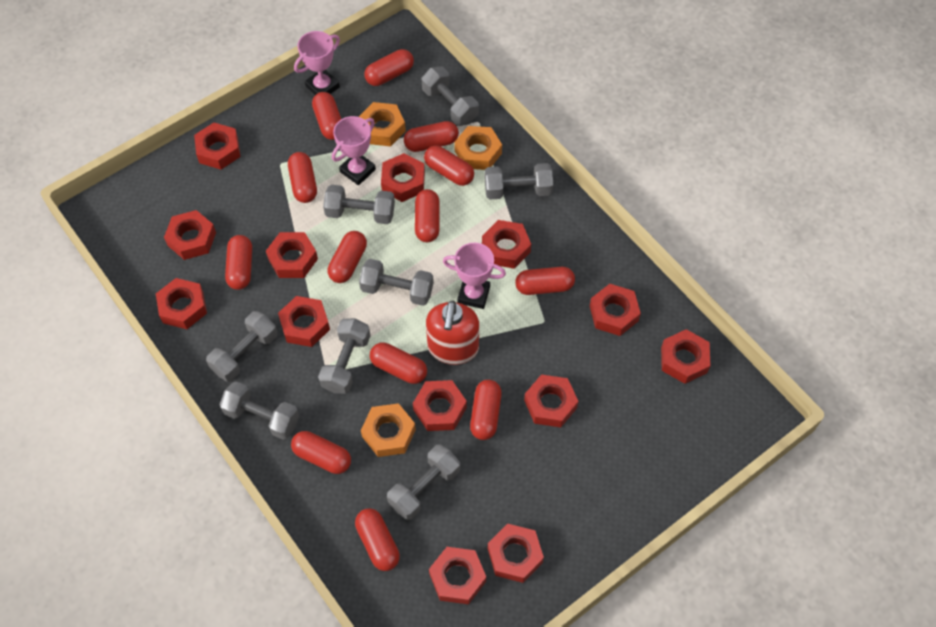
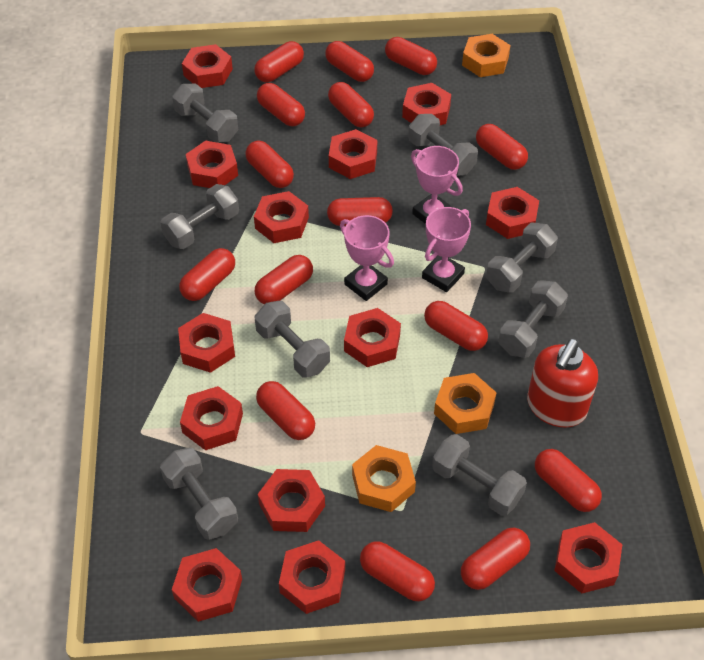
red capsule: [225,235,252,290] [288,152,317,203] [291,431,351,474] [312,92,341,140] [328,231,367,283] [355,508,400,571] [364,49,414,86] [370,342,427,384] [404,121,459,152] [415,189,440,242] [424,146,474,186] [470,380,502,440] [515,267,575,295] = 13 -> [179,248,235,301] [245,141,294,188] [254,41,304,82] [255,255,313,304] [256,381,315,440] [257,83,305,126] [325,41,374,82] [327,197,393,226] [328,82,374,127] [360,541,435,601] [385,37,437,75] [424,301,488,351] [461,527,530,590] [476,124,528,170] [535,449,602,512] = 15

